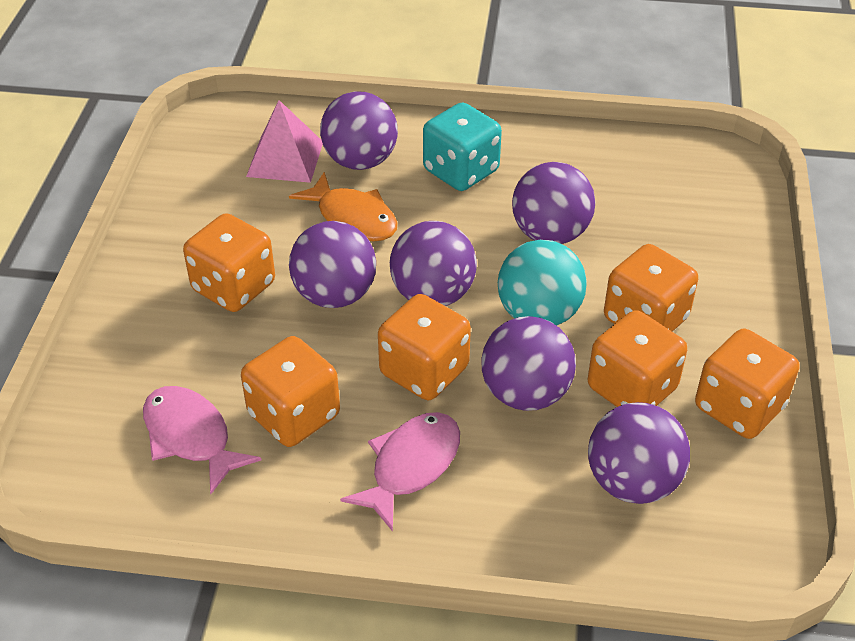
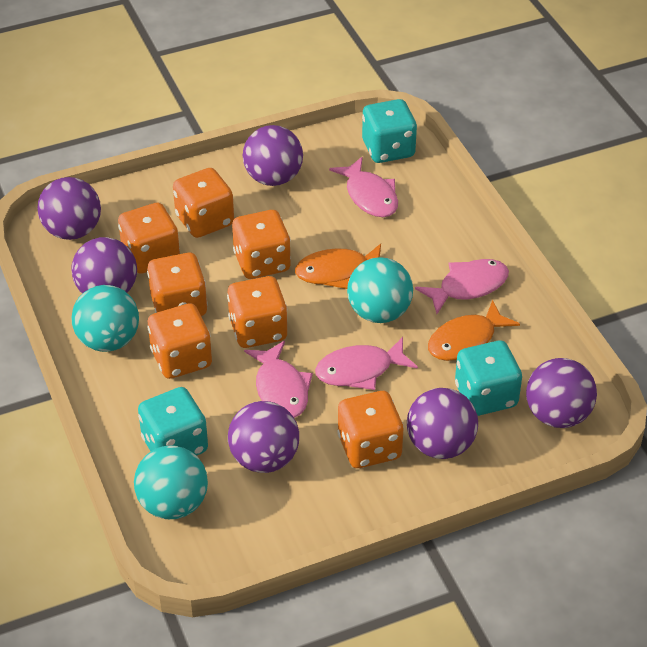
orange dice: [183,213,275,312] [241,336,340,447] [378,294,471,400] [588,310,687,407] [604,244,698,332] [695,329,800,439] = 6 -> [118,203,180,274] [147,253,208,316] [147,303,212,379] [173,168,234,238] [227,276,287,348] [232,210,291,279] [337,391,404,468] = 7
orange fish: [289,172,397,241] = 1 -> [295,244,381,289] [428,300,520,361] = 2
pink fish: [143,386,262,494] [340,412,460,532] = 2 -> [244,341,313,418] [315,337,418,390] [329,157,398,217] [415,259,509,314] = 4
pink pyramid: [246,100,323,183] = 1 -> none = 0
turquoise ball: [498,240,587,326] = 1 -> [71,285,139,352] [134,445,208,519] [347,257,413,323] = 3
turquoise dice: [423,102,502,191] = 1 -> [138,387,208,456] [362,99,417,163] [455,340,522,416] = 3

